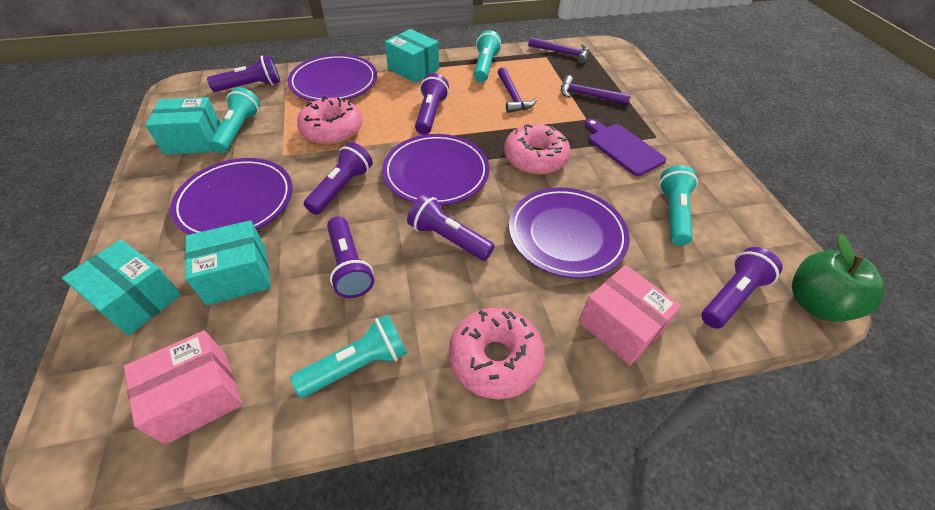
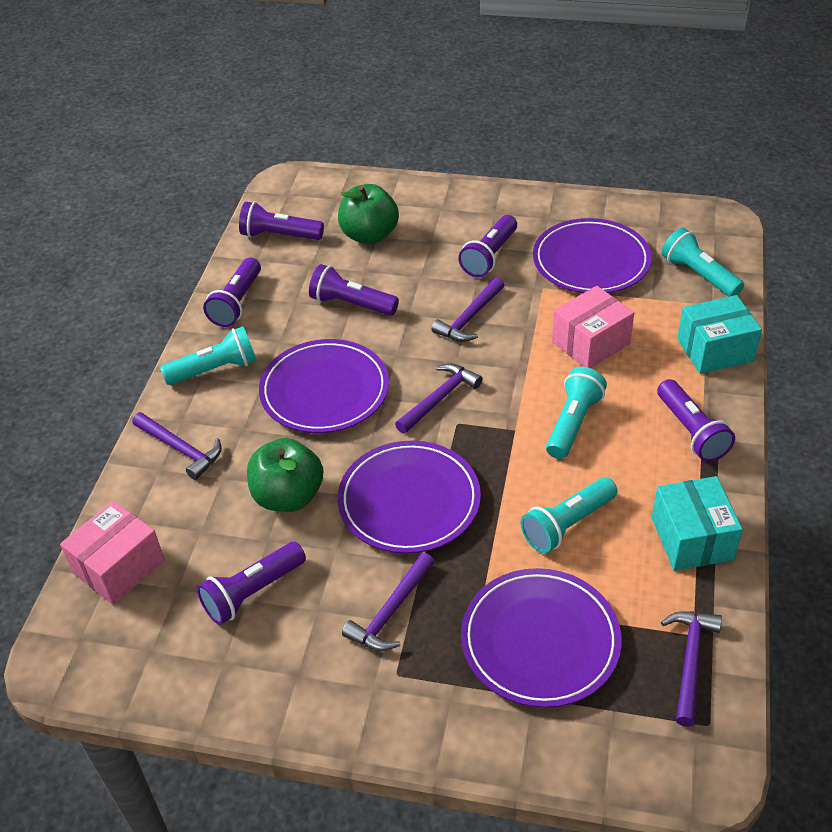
green apple: [792,234,885,322] = 1 -> [247,438,323,512] [338,184,399,244] = 2
pink donut: [297,96,362,145] [449,308,545,399] [504,124,571,175] = 3 -> none = 0
purple cutting board: [585,119,666,176] = 1 -> none = 0
purple hammer: [498,67,537,113] [528,37,589,63] [561,75,631,105] = 3 -> [132,412,222,480] [342,553,434,651] [395,363,483,434] [432,277,504,342] [661,611,722,727] = 5
turquoise box: [62,239,181,336] [145,97,220,155] [185,220,271,306] [385,29,439,83] = 4 -> [652,476,743,571] [677,295,762,374] = 2

